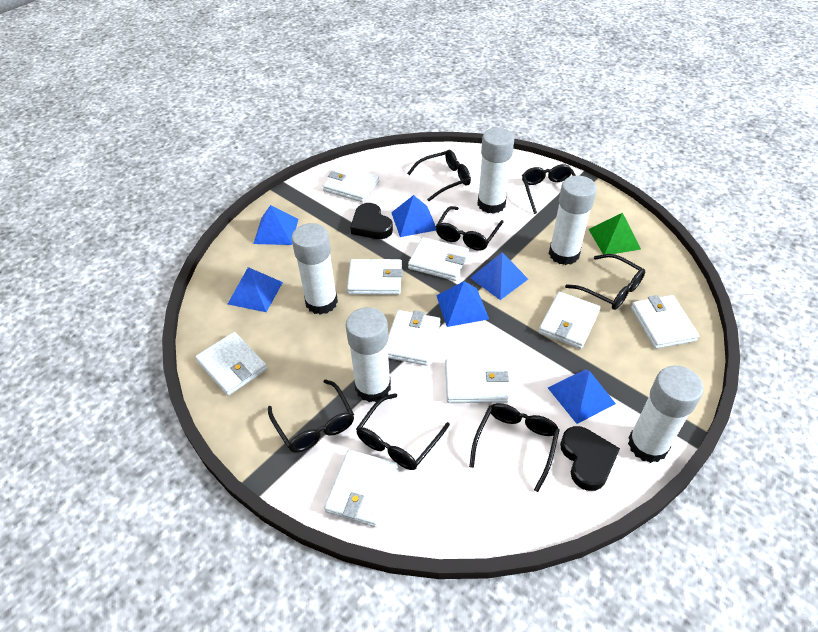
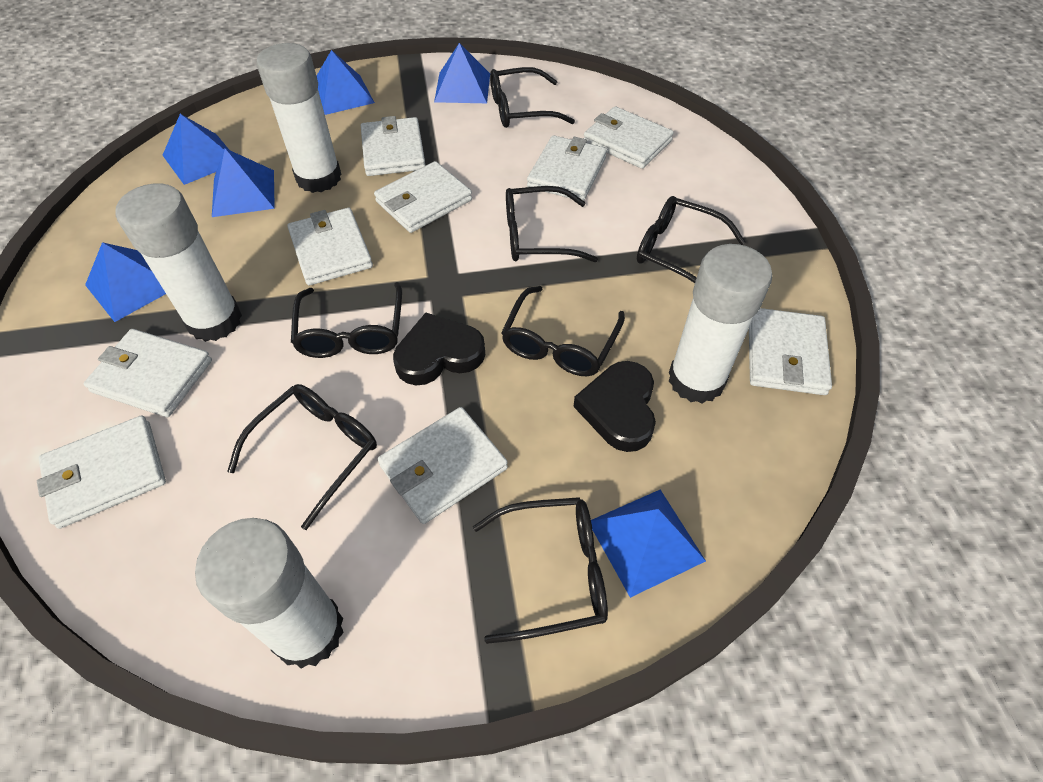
green pyramid: [588,213,641,254] = 1 -> none = 0
white glue stick: [291,223,338,315] [346,307,391,402] [477,128,514,214] [549,176,597,265] [628,365,704,463] = 5 -> [115,183,242,342] [195,518,344,669] [256,43,341,193] [668,244,772,404] = 4

